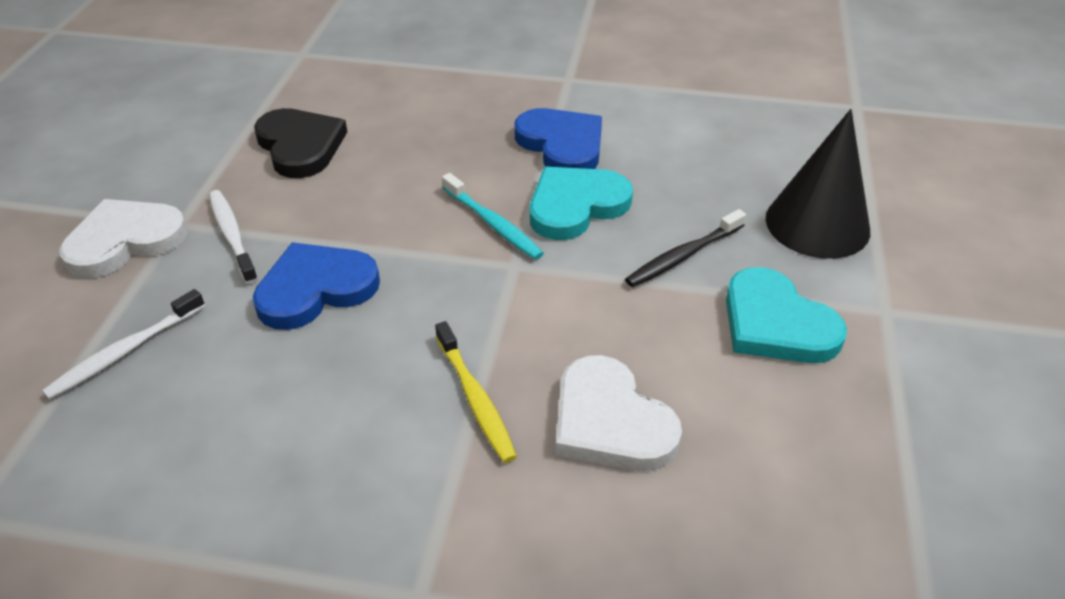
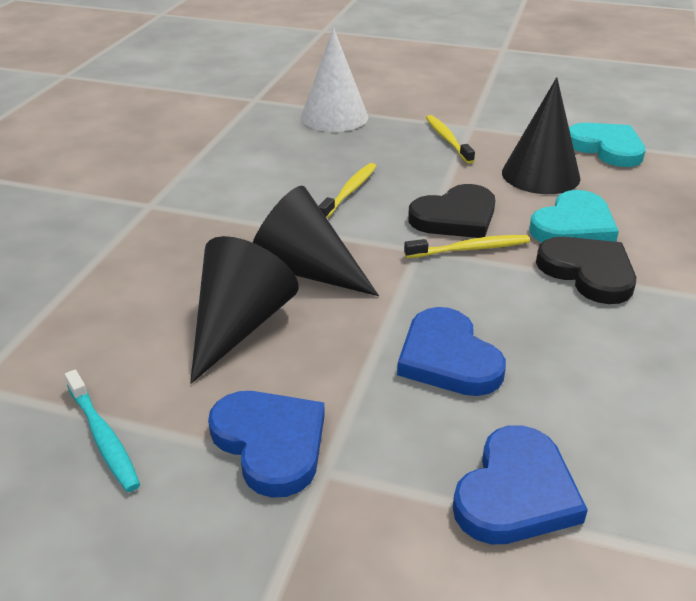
black cone: [766,109,870,259] = 1 -> [190,236,299,384] [252,186,379,296] [502,77,580,194] = 3
black heart: [254,108,347,178] = 1 -> [408,184,495,238] [536,237,636,304] = 2
black toothbrush: [625,209,746,287] = 1 -> none = 0
blue heart: [253,242,380,330] [515,108,602,169] = 2 -> [208,391,325,498] [397,307,506,396] [453,425,588,545] = 3
white cone: none = 0 -> [301,28,368,132] = 1
white heart: [59,199,188,278] [556,355,682,471] = 2 -> none = 0
white toothbrush: [42,289,205,400] [209,190,258,284] = 2 -> none = 0
yellow toothbrush: [435,321,517,463] = 1 -> [318,163,377,218] [404,235,530,258] [426,115,475,164] = 3

